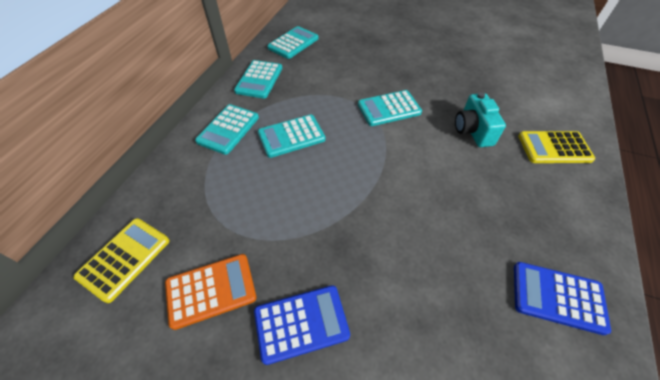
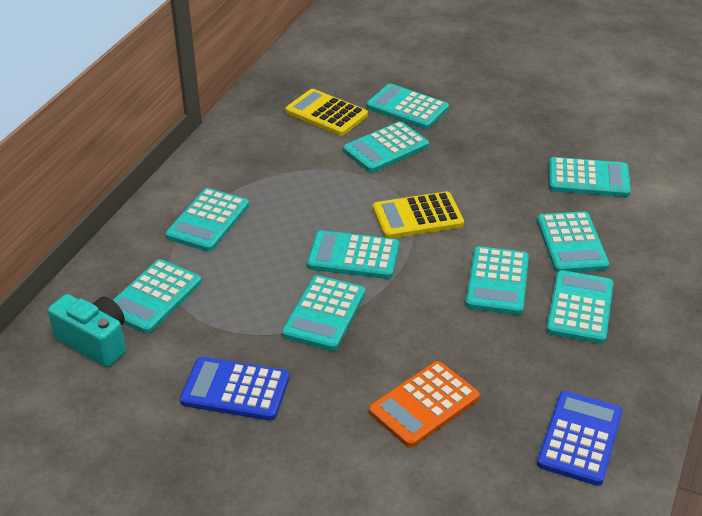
turquoise calculator: [195,104,259,155] [234,60,282,98] [258,115,325,158] [267,26,318,59] [358,90,422,126] = 5 -> [113,259,202,334] [166,188,249,252] [282,275,366,351] [307,230,399,279] [343,121,429,173] [367,84,449,129] [465,246,529,315] [537,212,609,272] [546,270,614,344] [549,157,631,197] = 10

